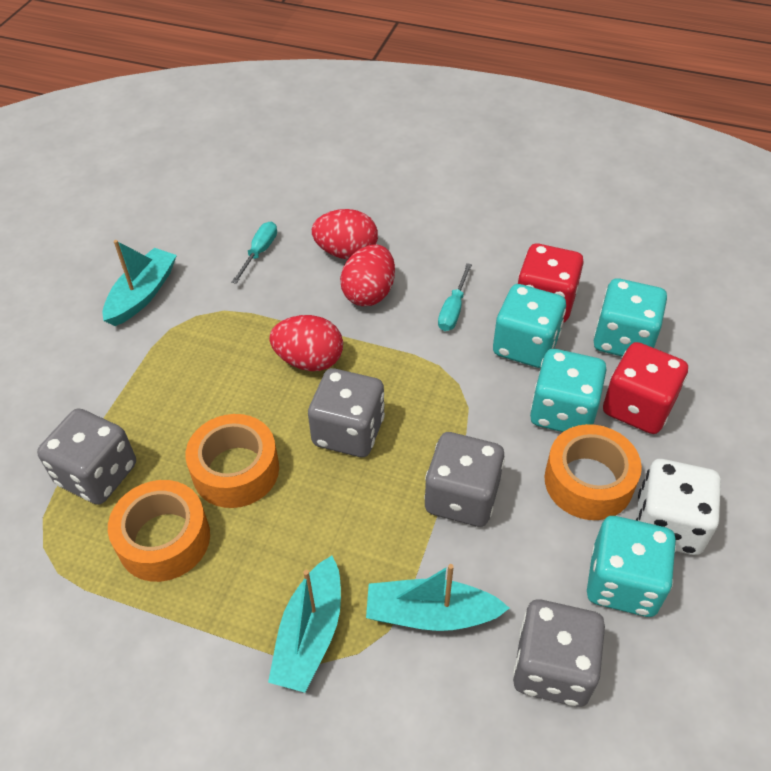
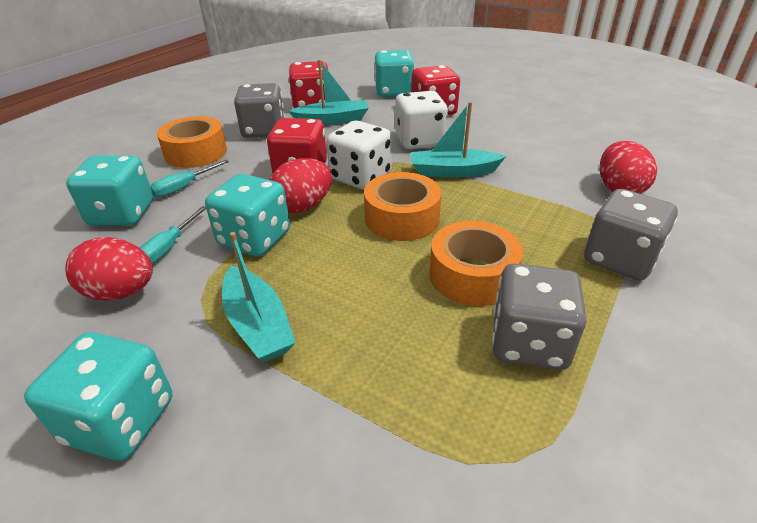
grey dice: [37,408,136,505] [308,368,385,457] [424,432,505,527] [513,599,605,707] = 4 -> [234,83,285,138] [492,264,586,370] [584,189,678,281] = 3
red dice: [518,243,584,323] [603,342,688,434] = 2 -> [267,118,327,174] [289,61,328,108] [411,65,460,115] = 3
white dice: [636,459,721,555] = 1 -> [326,121,392,190] [395,91,448,149] = 2

